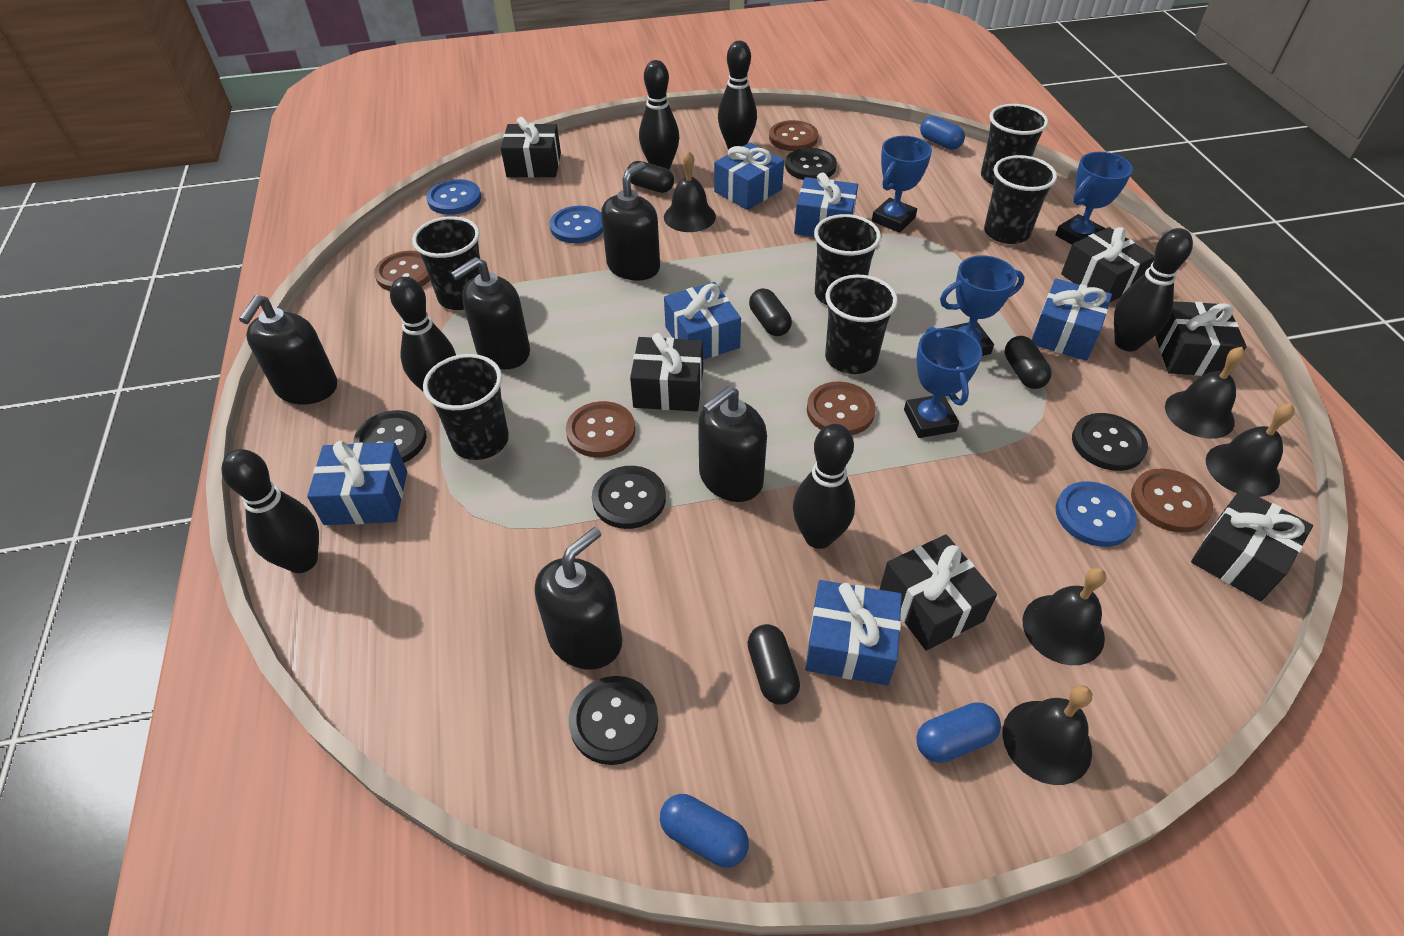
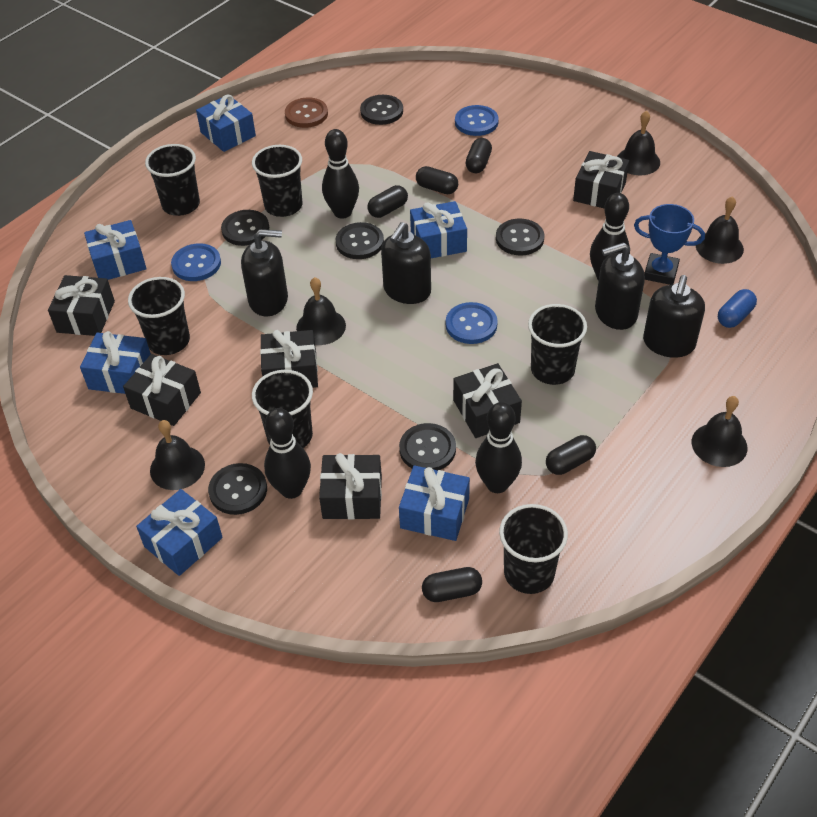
black bowling pin: [221,449,319,573] [390,277,456,391] [639,60,680,169] [718,41,757,149] [793,424,855,549] [1114,228,1193,351] = 6 -> [264,408,311,499] [322,129,359,219] [475,402,522,493] [590,193,630,281] = 4
black button: [354,410,427,463] [569,676,658,765] [592,466,666,529] [785,148,837,180] [1072,413,1148,471] = 5 -> [208,463,267,515] [221,210,269,246] [336,222,384,259] [360,95,403,125] [399,423,456,470] [496,219,544,255] = 6
black capsule: [627,161,674,193] [747,624,800,704] [749,288,792,336] [1005,336,1052,389] = 4 -> [367,185,408,218] [416,166,458,194] [422,567,482,602] [466,138,492,173] [546,435,596,475] = 5
black soap dispenser: [239,295,337,405] [451,257,530,369] [535,527,622,669] [601,162,660,281] [698,386,767,502] = 5 -> [241,229,288,316] [381,222,431,304] [595,242,645,330] [643,275,705,358] = 4
blue capsule: [660,794,749,868] [916,702,1001,763] [920,116,965,150] = 3 -> [718,289,757,328] = 1
blue trophy: [872,136,932,233] [904,327,982,438] [940,255,1025,356] [1055,152,1133,245] = 4 -> [634,204,705,285] = 1
brown button: [374,251,430,291] [566,401,635,458] [769,120,818,151] [807,382,875,435] [1131,468,1213,533] = 5 -> [285,98,328,128] = 1

